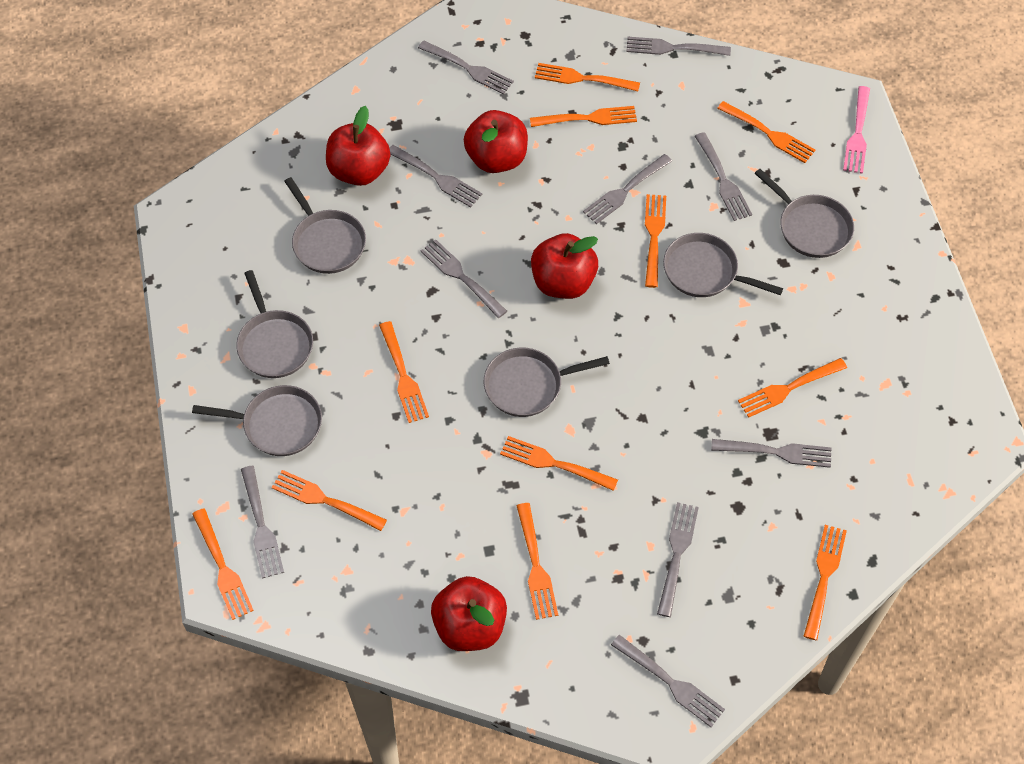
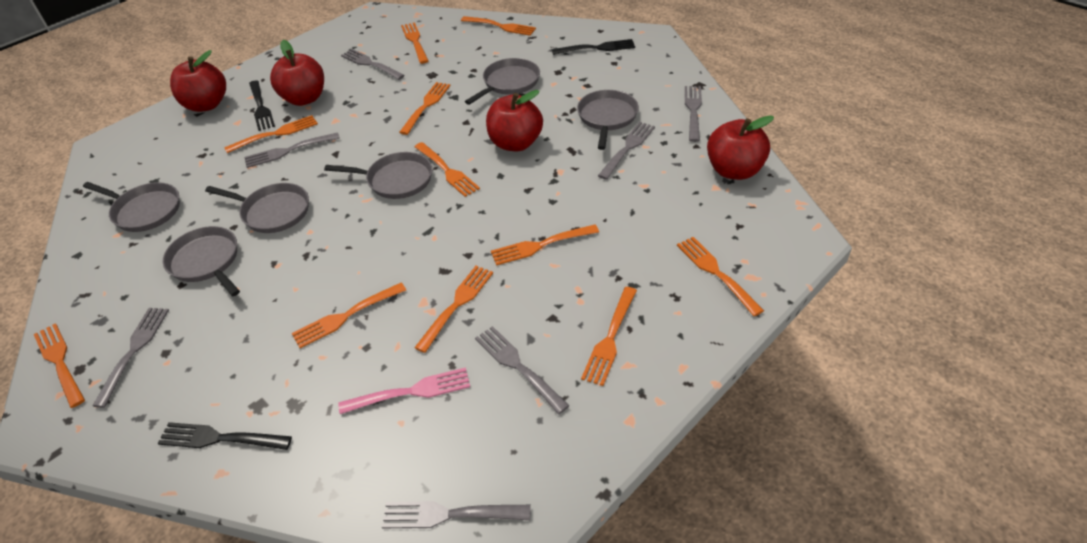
black fork: none = 0 -> [158,422,292,450] [249,80,275,131] [552,39,635,55] = 3
grey fork: [241,466,284,579] [390,145,482,208] [418,40,514,95] [421,239,507,318] [583,154,672,224] [611,635,725,727] [626,37,731,56] [657,502,699,617] [695,132,752,221] [711,439,831,468] = 10 -> [92,308,169,408] [244,132,340,168] [341,49,405,80] [382,501,531,528] [475,326,569,414] [598,122,655,180] [685,86,702,142] = 7

